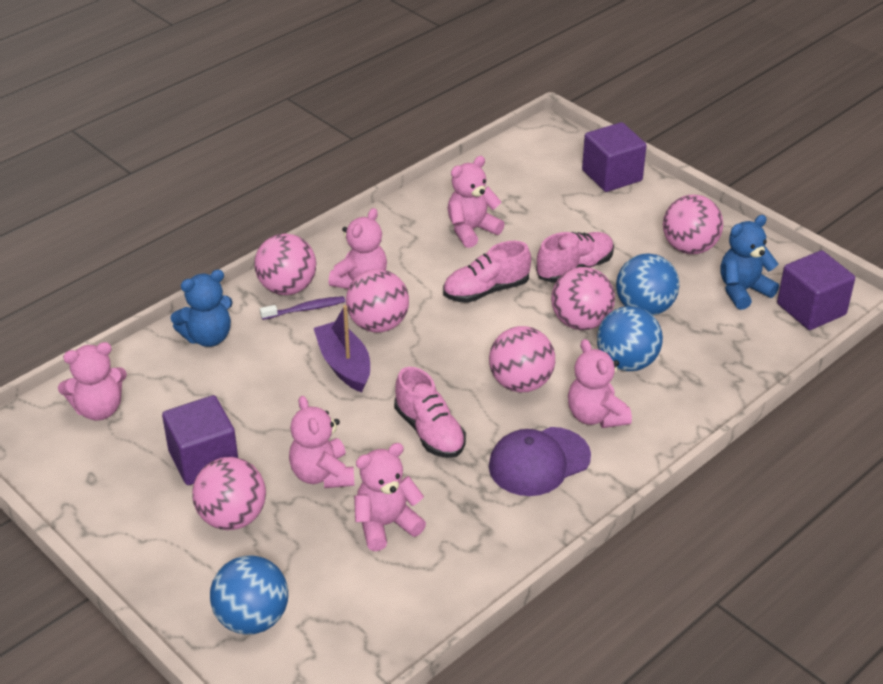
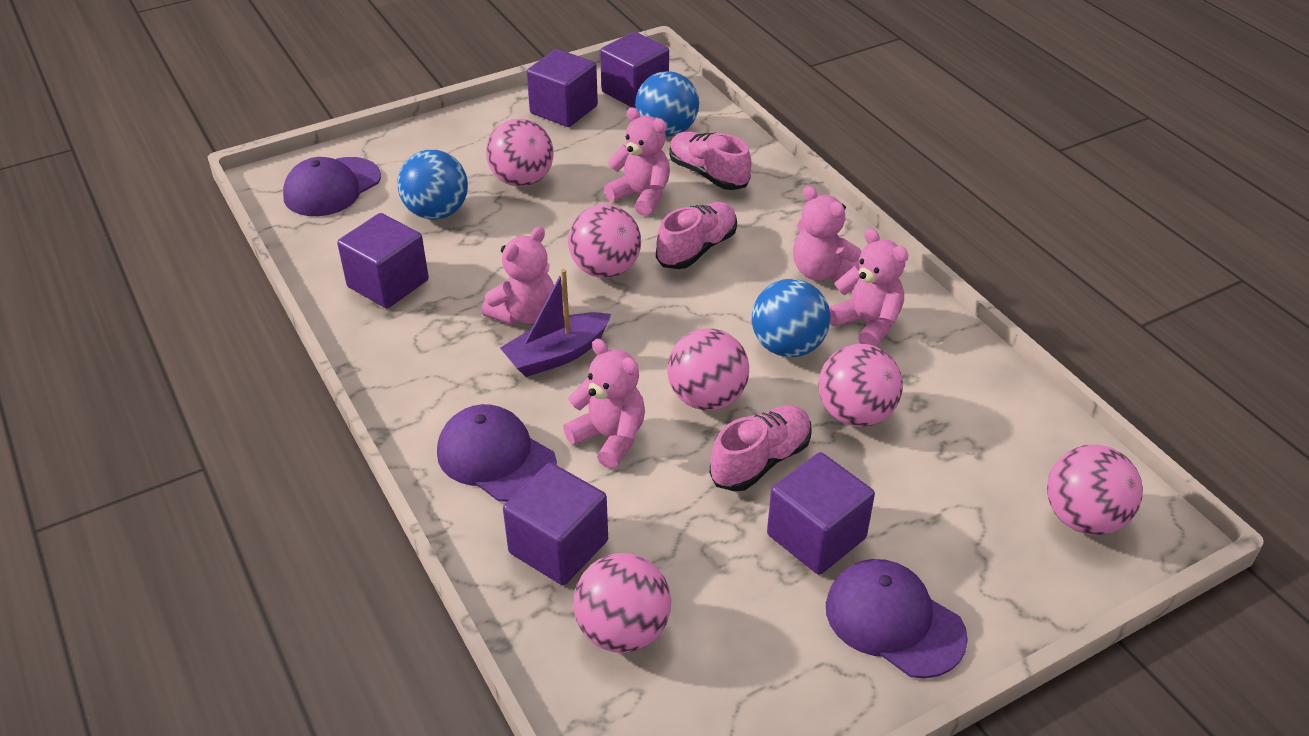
blue teddy bear: [170,270,233,347] [720,215,779,310] = 2 -> none = 0
pink teddy bear: [58,342,127,421] [289,396,355,488] [329,208,387,289] [354,443,426,551] [448,156,505,248] [568,339,632,428] = 6 -> [482,226,554,325] [563,339,645,469] [604,107,670,216] [793,186,862,281] [829,228,908,346] = 5
purple cap: [489,427,591,496] = 1 -> [283,157,381,216] [437,404,557,502] [826,559,968,678] = 3
purple cube: [162,395,238,485] [582,122,647,192] [777,250,855,330] = 3 -> [337,213,429,308] [503,463,608,585] [527,49,598,127] [600,32,669,108] [767,452,875,575] = 5
purple toothbrush: [260,296,346,320] = 1 -> none = 0

